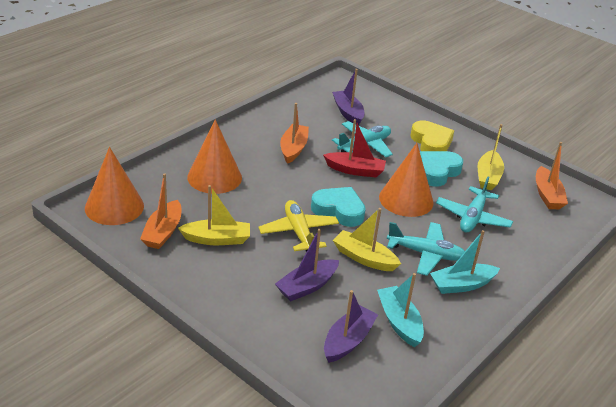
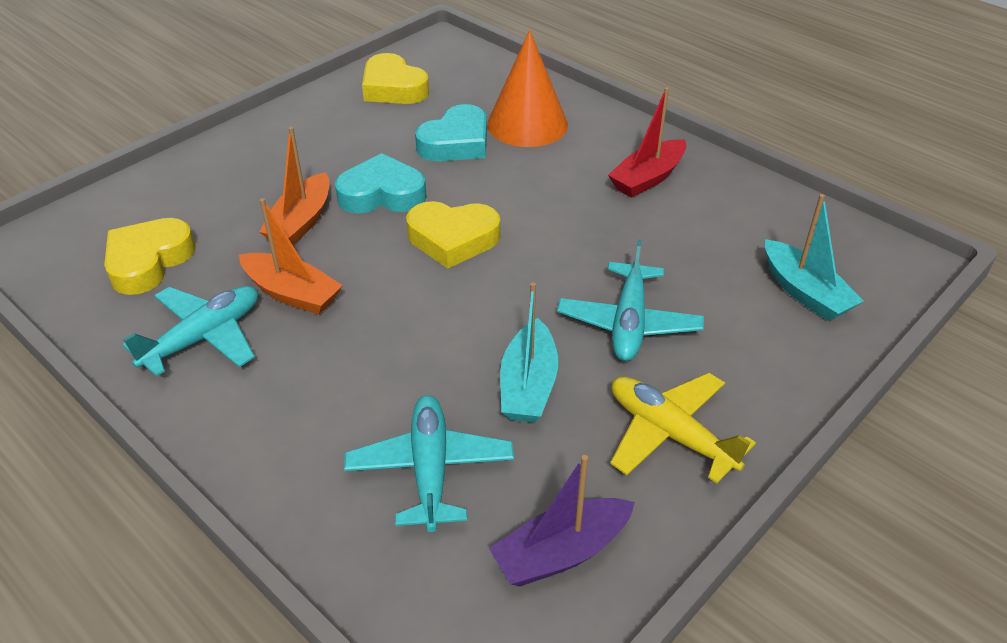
orange boat: [140,174,181,249] [280,103,309,164] [536,142,568,209] = 3 -> [239,198,343,315] [259,127,330,246] = 2
orange cone: [85,147,144,225] [187,120,242,194] [379,143,434,217] = 3 -> [487,30,568,147] = 1
purple boat: [275,229,339,301] [324,290,378,363] [332,69,364,125] = 3 -> [489,455,635,586] = 1
yellow boat: [178,185,250,245] [333,208,401,271] [477,124,504,190] = 3 -> none = 0
yellow heart: [410,120,454,151] = 1 -> [104,218,196,295] [362,53,429,104] [406,201,500,268] = 3

